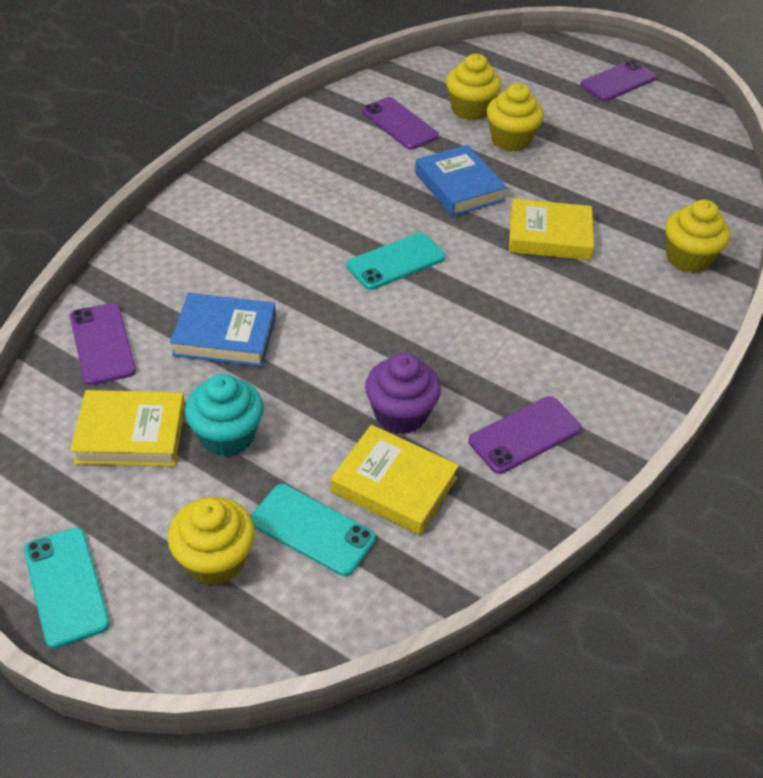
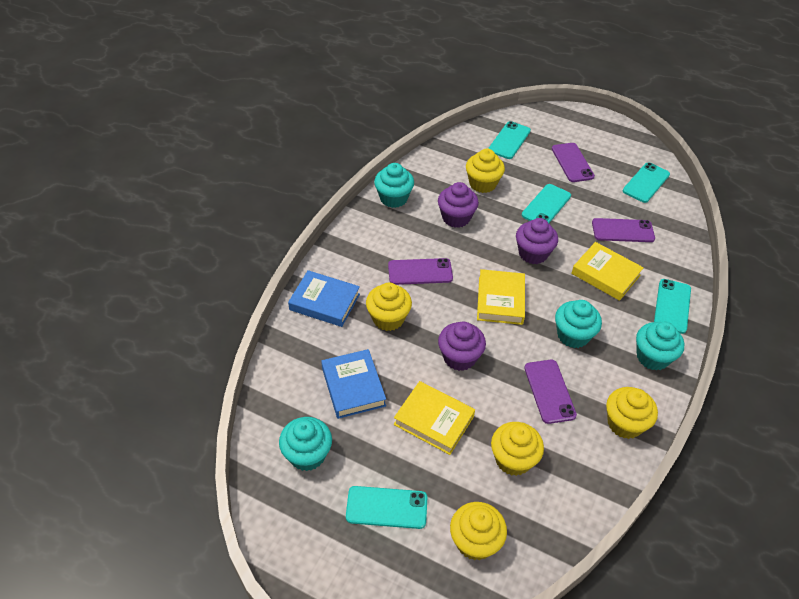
purple cupcake: [365,353,441,434] = 1 -> [438,182,479,228] [438,322,486,371] [516,218,558,264] = 3
turquoise cupcake: [185,374,264,457] = 1 -> [279,417,332,471] [374,163,414,208] [555,300,602,348] [636,322,685,371] = 4
turquoise phone: [24,527,110,649] [250,484,376,576] [346,232,445,290] = 3 -> [346,486,427,529] [488,121,531,159] [522,184,571,223] [623,162,670,203] [654,279,691,334] = 5
yellow cupcake: [168,497,255,585] [446,54,502,121] [487,83,544,152] [665,200,731,273] = 4 -> [366,282,412,331] [450,502,507,561] [466,149,505,193] [491,422,544,476] [606,387,658,439] = 5

